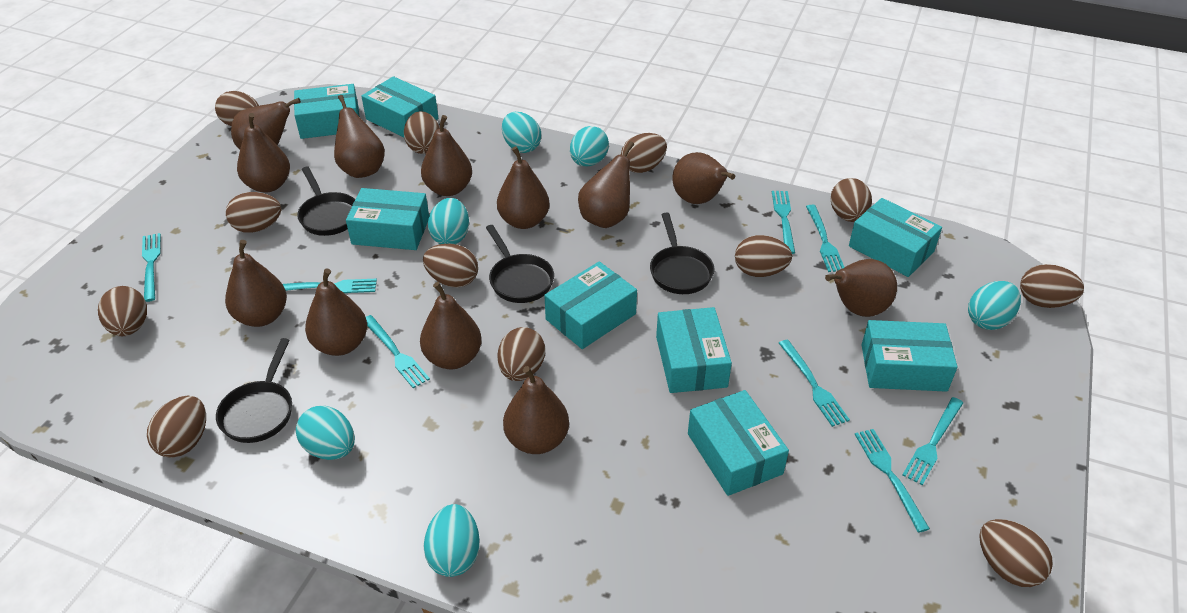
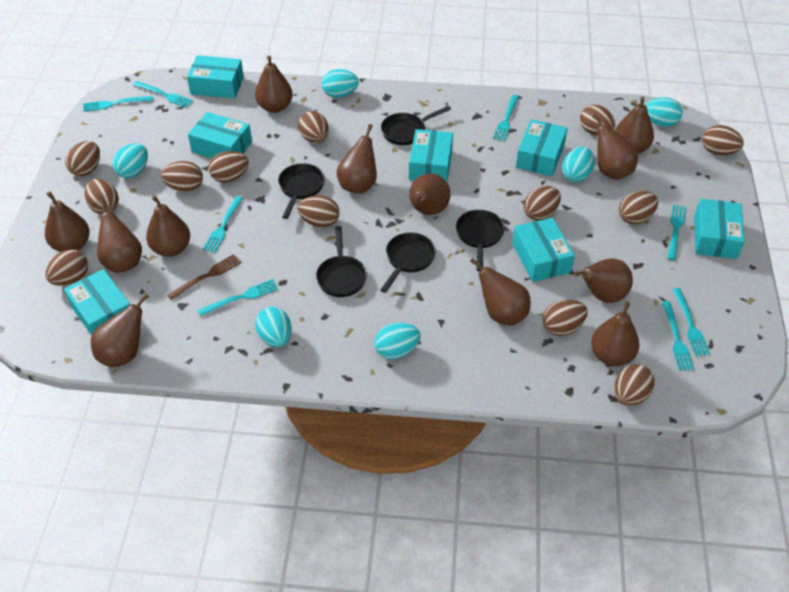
black pan: [216,338,292,443] [297,166,355,236] [486,225,554,303] [650,212,714,294] = 4 -> [278,163,325,219] [316,226,367,297] [380,233,436,293] [381,106,451,145] [456,210,505,271] = 5
brown egg: [98,286,147,336] [147,396,206,458] [215,91,259,126] [226,192,281,233] [404,111,440,154] [423,244,478,287] [497,327,545,381] [621,133,667,173] [735,235,792,277] [831,178,872,222] [979,519,1053,587] [1020,264,1084,308] = 12 -> [45,249,88,286] [65,141,100,176] [84,178,119,214] [161,161,203,192] [208,151,249,183] [297,195,340,228] [298,111,329,143] [524,186,561,221] [543,299,587,336] [580,105,615,136] [614,364,655,406] [619,191,658,224] [702,125,744,155] = 13
brown fork: none = 0 -> [167,254,241,300] = 1
turquoise box: [294,84,360,139] [346,188,429,250] [361,76,438,137] [544,261,637,349] [656,307,732,393] [688,390,789,496] [849,198,942,277] [861,320,958,392] = 8 -> [64,269,130,336] [187,55,244,99] [188,112,252,158] [409,129,453,182] [512,218,575,282] [516,119,568,176] [694,199,745,259] = 7

